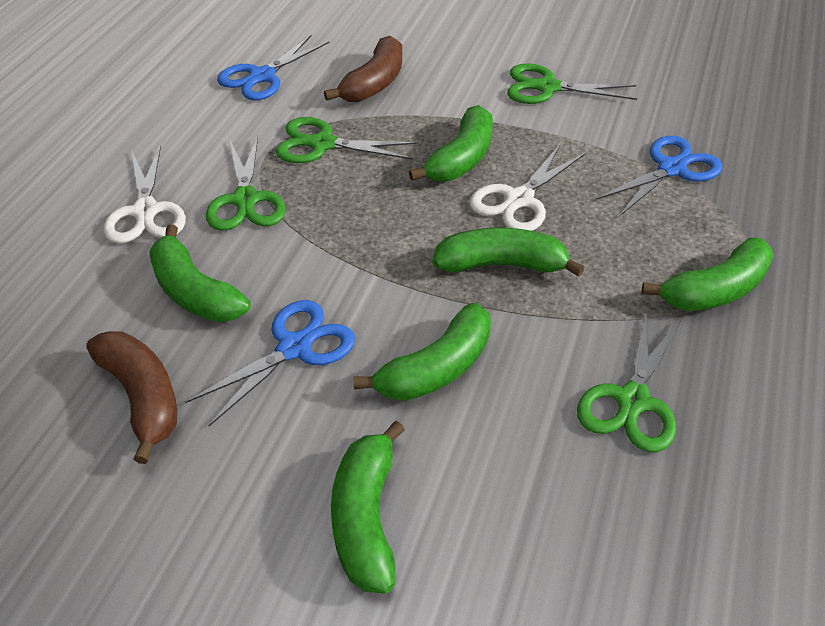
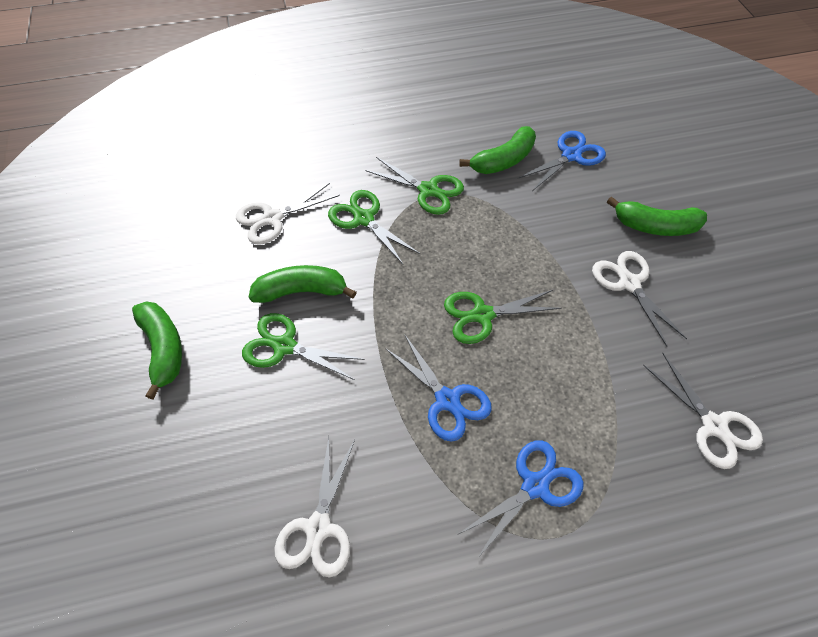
brown banana: [86,331,177,464] [324,36,402,102] = 2 -> none = 0
green banana: [149,224,251,322] [331,421,405,594] [354,303,491,401] [409,105,493,181] [433,228,585,277] [642,238,774,311] = 6 -> [132,301,182,400] [249,265,357,303] [459,126,536,174] [607,197,707,236] = 4
white scissors: [104,145,186,244] [469,144,585,231] = 2 -> [236,183,340,245] [274,437,355,578] [592,251,687,347] [643,353,763,469] = 4

